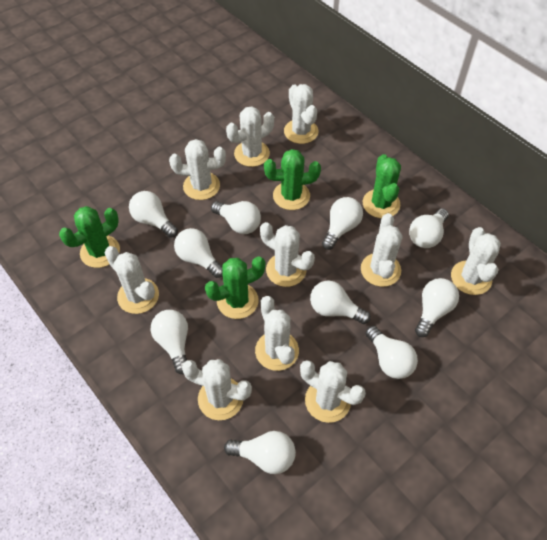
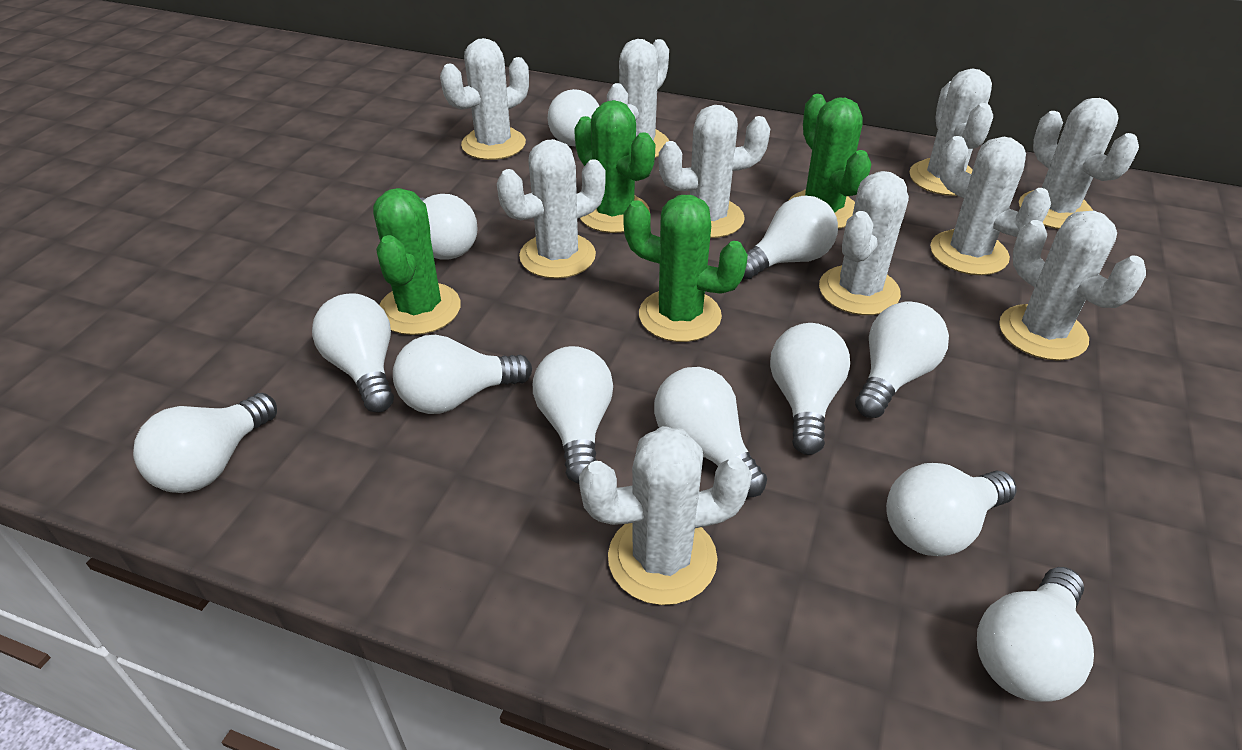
white light bulb: [129,191,178,238] [151,310,188,374] [174,228,223,278] [211,201,261,234] [224,431,296,474] [310,280,371,324] [322,197,363,250] [365,326,418,379] [409,209,449,248] [415,278,459,337] = 10 -> [133,393,277,493] [312,293,394,412] [393,335,532,414] [420,194,478,260] [533,346,613,484] [548,89,599,146] [654,367,767,497] [743,196,838,280] [770,323,850,455] [855,301,949,418] [886,463,1017,556] [977,567,1094,702] = 12

